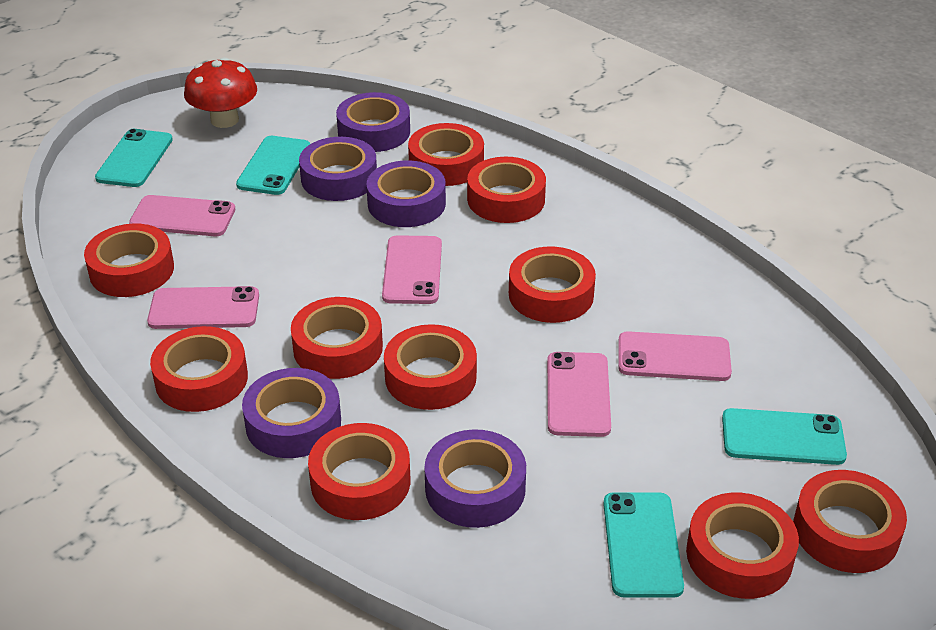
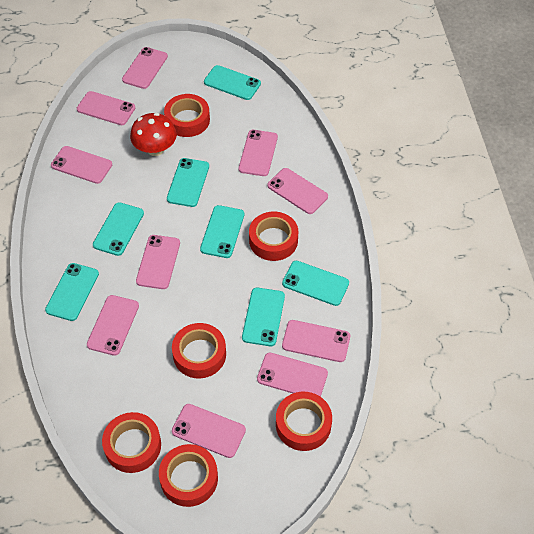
pink phone: [129,195,235,236] [147,286,259,329] [382,235,442,304] [547,352,611,437] [618,331,732,381] = 5 -> [51,146,112,184] [77,91,135,125] [87,295,139,356] [122,47,168,89] [136,235,180,289] [172,404,246,458] [239,130,278,176] [257,352,328,397] [267,168,328,214] [282,320,350,362] = 10
purple tape: [242,368,341,458] [299,137,377,201] [336,92,410,152] [366,161,446,227] [424,429,526,528] = 5 -> none = 0
red tape: [84,224,174,297] [150,326,248,412] [291,297,383,379] [308,423,410,520] [384,324,477,410] [408,123,484,186] [467,157,546,223] [509,247,596,323] [686,493,799,599] [793,470,907,573] = 10 -> [102,412,161,473] [159,444,218,507] [164,94,210,137] [172,323,226,378] [249,212,298,261] [276,392,332,451] = 6
turquoise phone: [95,129,173,187] [236,136,310,195] [603,492,684,598] [722,408,847,465] = 4 -> [45,263,99,321] [93,202,144,256] [167,158,209,207] [200,205,244,258] [204,65,261,100] [242,288,285,346] [282,261,349,306] = 7

